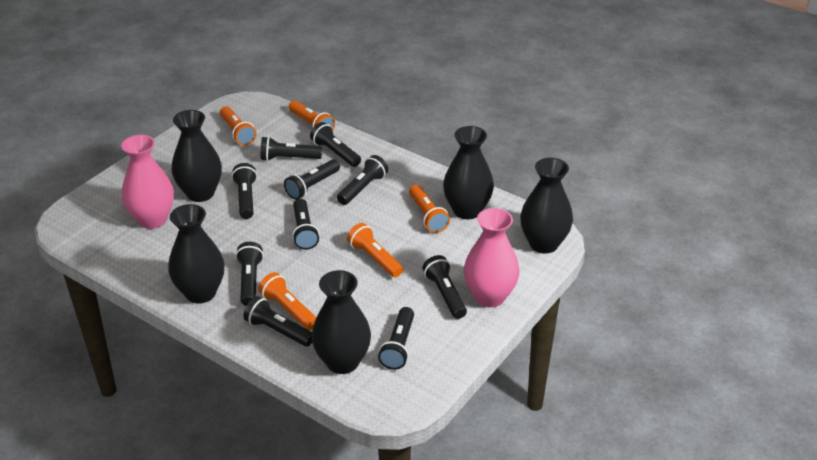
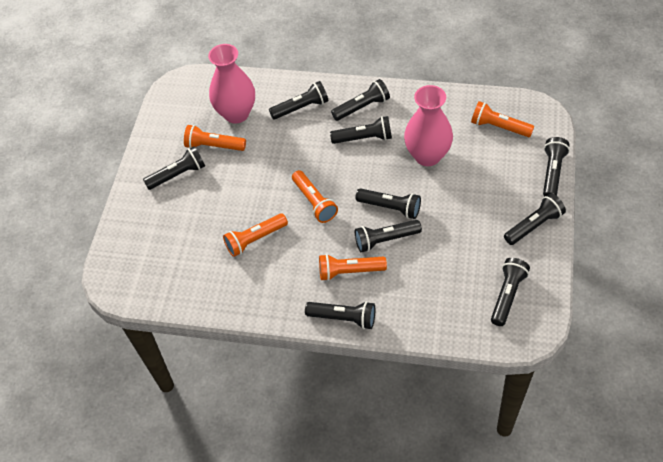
black vase: [168,204,224,303] [172,110,222,202] [311,270,371,374] [443,126,494,219] [520,158,573,254] = 5 -> none = 0

